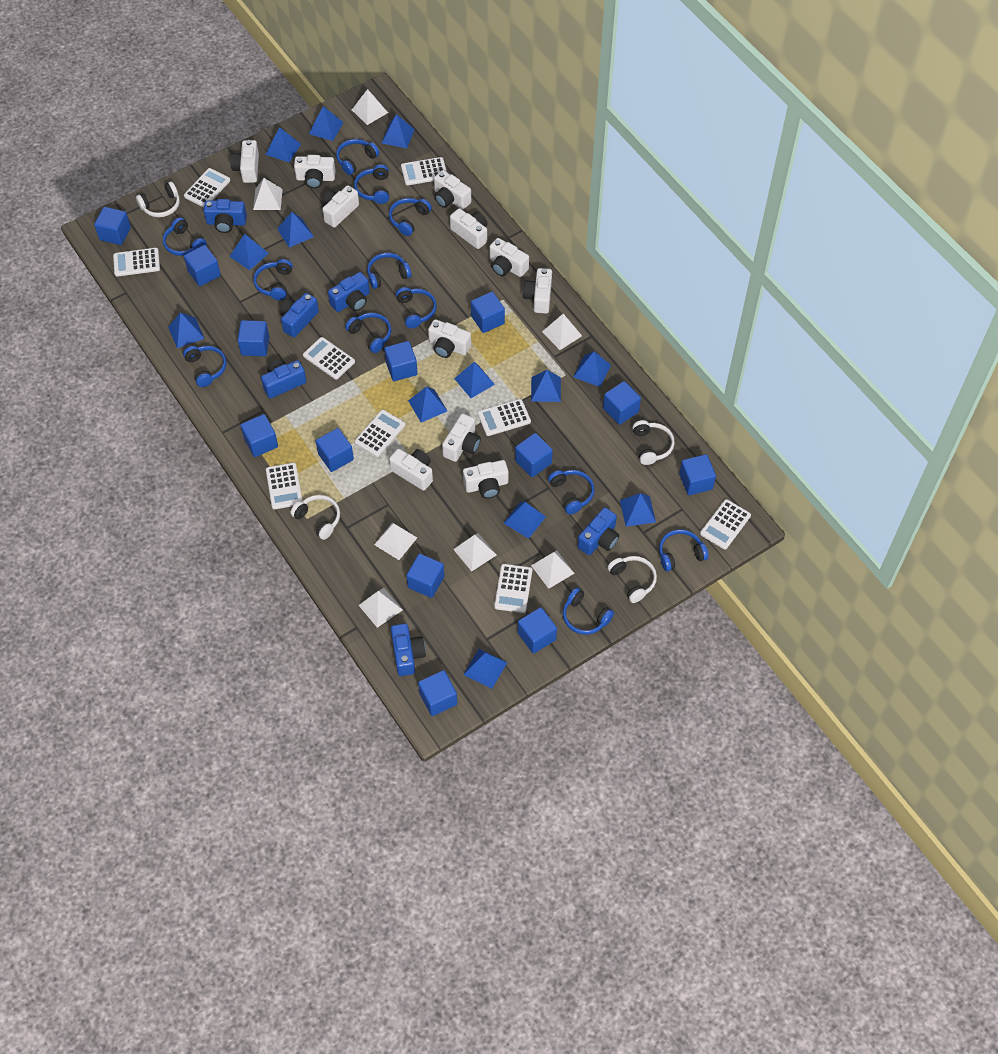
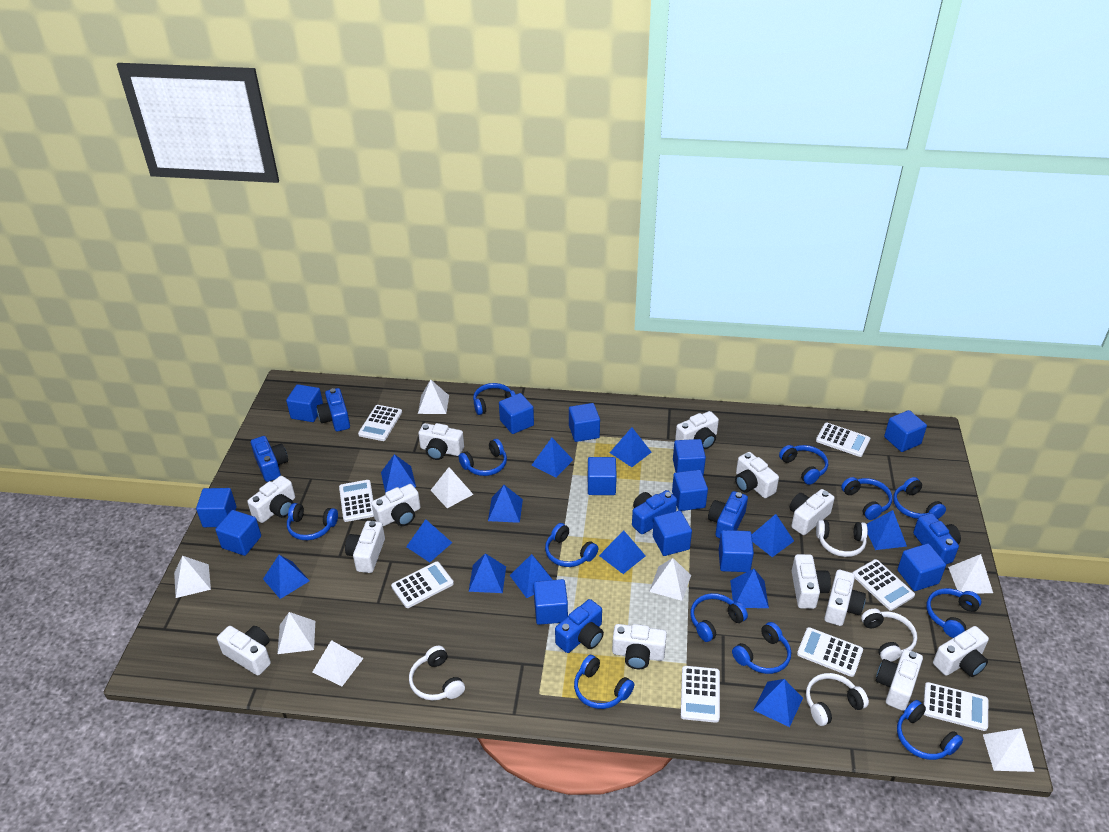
white calculator: [113,248,160,277] [184,168,230,207] [266,463,302,509] [303,337,355,380] [355,410,405,457] [401,157,447,185] [478,399,531,436] [494,564,532,613] [700,499,751,549] = 9 -> [339,480,374,522] [358,405,402,441] [391,561,454,608] [681,666,720,723] [797,627,863,677] [816,423,870,457] [853,559,915,611] [923,682,988,731] = 8
white camera: [230,140,259,183] [294,155,336,188] [322,185,359,228] [389,449,433,491] [428,319,471,358] [434,170,471,210] [442,414,481,462] [450,208,488,249] [463,460,508,499] [490,238,529,277] [523,268,552,313] = 11 -> [217,626,271,676] [247,476,295,523] [345,521,385,573] [371,484,420,526] [418,423,464,460] [612,624,667,669] [675,411,719,449] [735,452,779,498] [789,489,835,535] [792,554,831,609] [824,570,866,626] [876,649,923,711] [933,626,989,677] = 13
white pyramid: [253,178,283,210] [352,89,388,125] [359,588,403,628] [374,522,417,560] [453,533,496,571] [531,550,575,589] [542,314,582,350] = 7 -> [174,556,211,598] [277,612,315,654] [312,640,364,686] [418,379,449,414] [431,467,474,508] [649,558,691,601] [948,554,993,594] [983,728,1034,772] = 8

